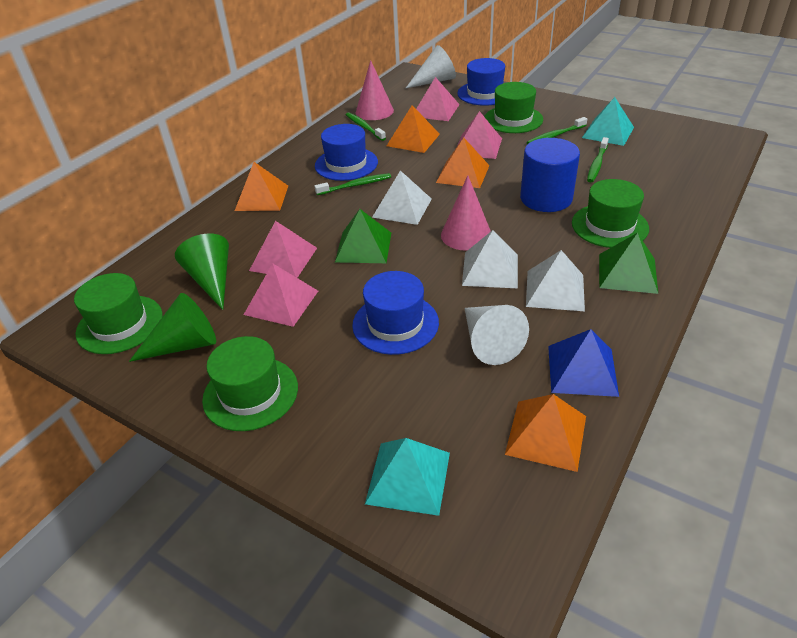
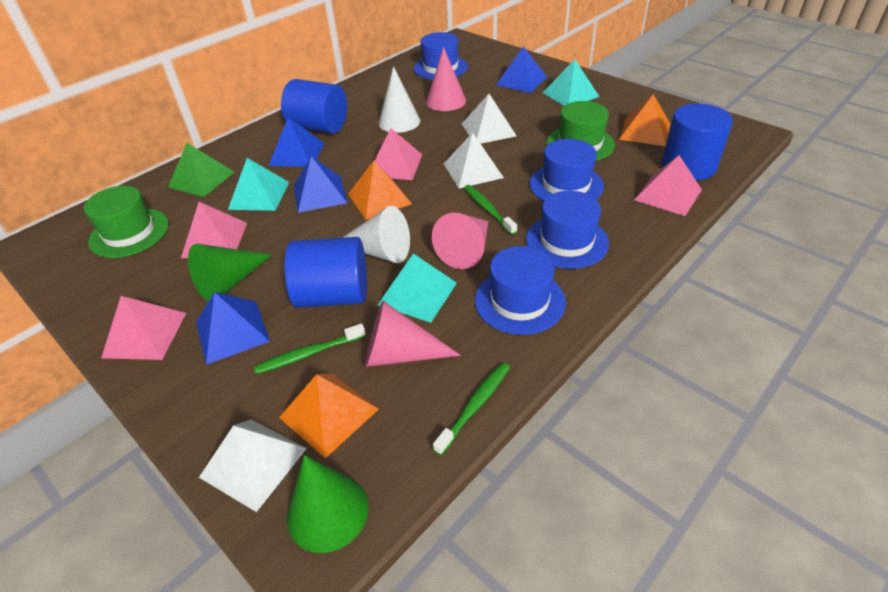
blue cylinder: [520,138,580,212] = 1 -> [281,79,347,134] [284,237,367,308] [662,104,733,180] = 3
blue hat: [315,124,378,181] [352,271,439,355] [457,58,505,106] = 3 -> [414,32,468,80] [475,246,566,335] [526,191,609,269] [530,139,604,201] = 4
blue pyramid: [548,329,619,397] = 1 -> [196,292,270,365] [269,118,324,167] [294,156,347,213] [496,46,547,93] = 4
green hat: [74,273,163,354] [202,336,298,431] [484,82,543,133] [572,179,649,248] = 4 -> [84,186,169,258] [547,101,615,161] = 2
green pyramid: [335,209,391,263] [599,233,658,294] = 2 -> [168,143,234,197] = 1
green toothbrush: [314,173,391,195] [346,112,386,141] [527,117,587,144] [587,137,609,182] = 4 -> [254,323,366,374] [433,363,510,455] [464,185,517,235] = 3
orange pyramid: [235,162,288,211] [387,105,440,153] [436,138,490,188] [505,394,586,472] = 4 -> [279,373,379,459] [348,161,412,220] [619,94,671,146] = 3
pink cone: [356,60,394,120] [441,175,491,251] = 2 -> [365,301,461,367] [426,47,466,111] [432,213,489,269] = 3
turquoise pyramid: [365,438,450,516] [582,97,634,146] = 2 -> [228,158,289,211] [378,253,457,323] [543,59,600,106] = 3

